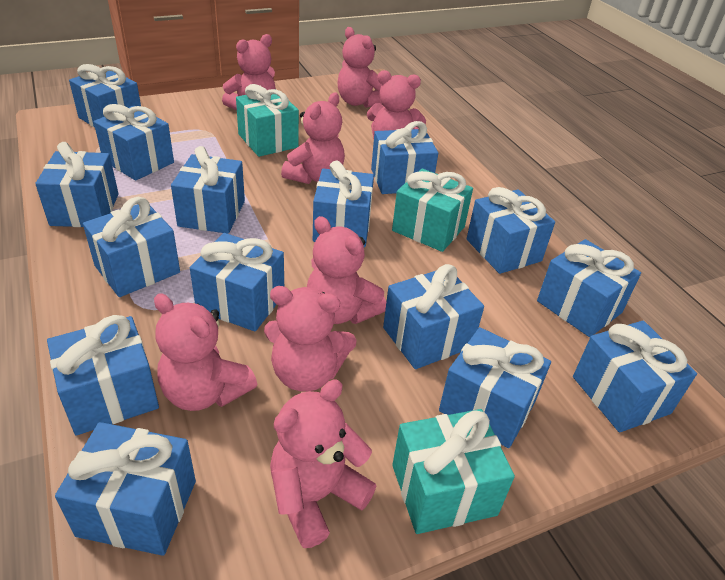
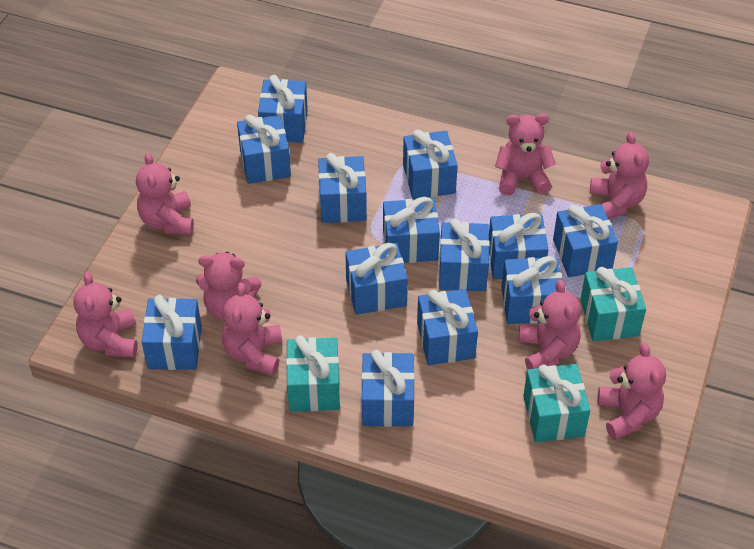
blue gift: [35,142,118,227] [47,315,159,436] [55,422,196,556] [69,64,141,128] [83,197,180,297] [94,104,174,180] [171,146,245,234] [190,233,284,331] [313,161,374,247] [371,121,438,194] [383,264,484,369] [439,327,551,448] [467,187,555,274] [537,239,641,337] [573,321,697,432] = 15 -> [142,295,202,370] [237,114,291,184] [258,75,308,143] [318,153,367,223] [345,243,408,315] [361,350,415,427] [383,197,440,263] [403,130,458,199] [417,289,478,365] [439,218,490,291] [489,213,548,280] [501,256,562,324] [553,204,618,277] = 13

